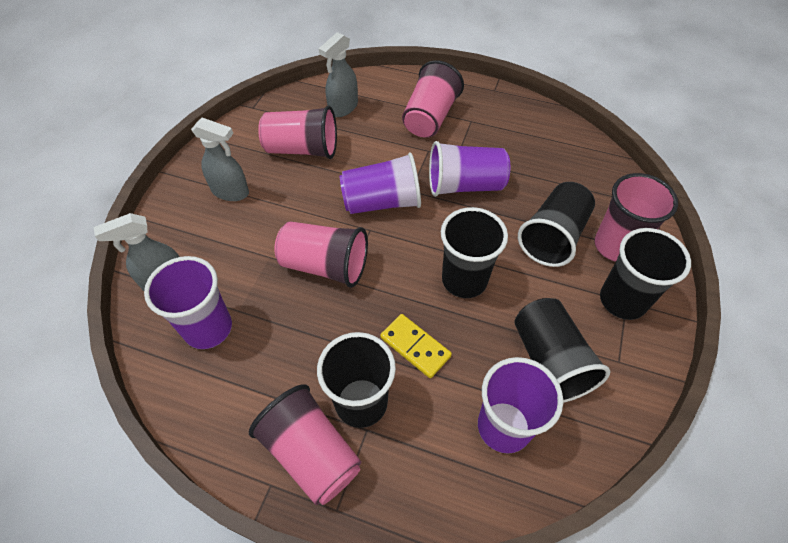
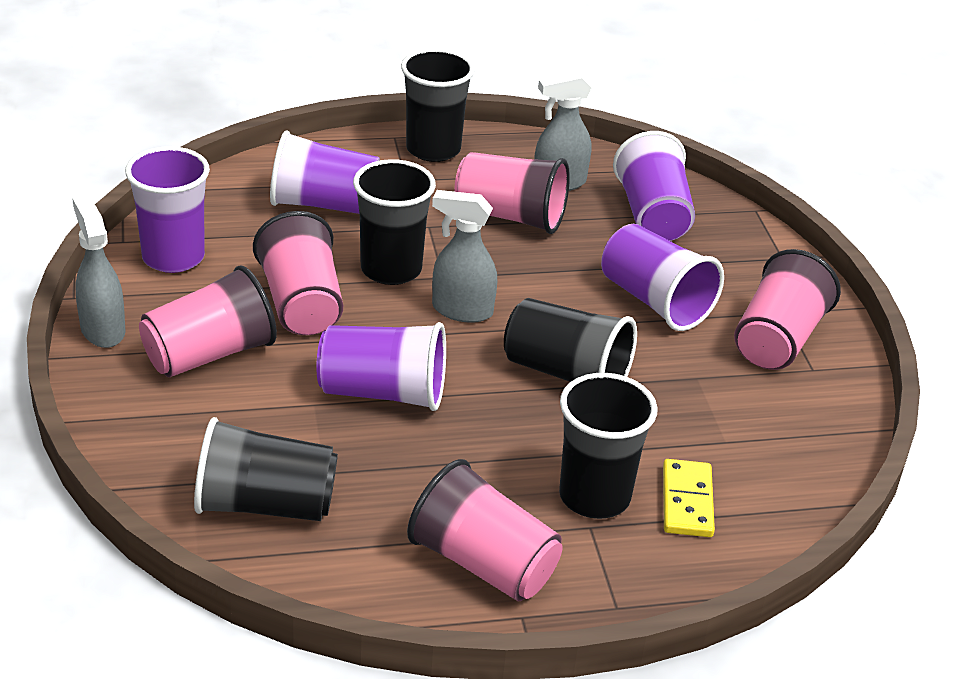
purple cup: [144,256,232,349] [340,152,421,214] [429,141,510,197] [478,357,563,453] = 4 -> [125,146,210,273] [270,130,380,214] [316,322,446,411] [601,224,724,331] [613,131,695,241] = 5

